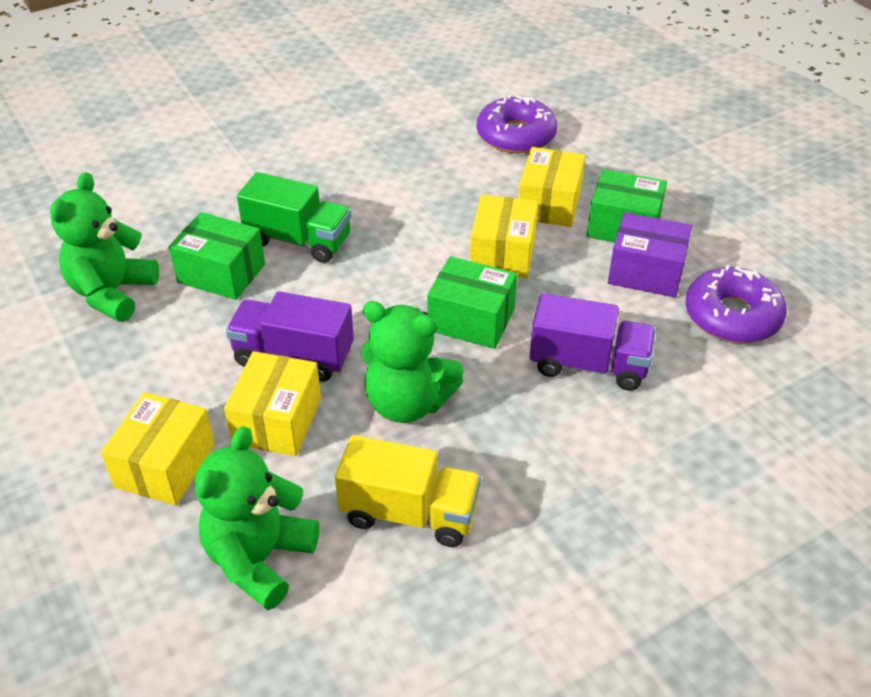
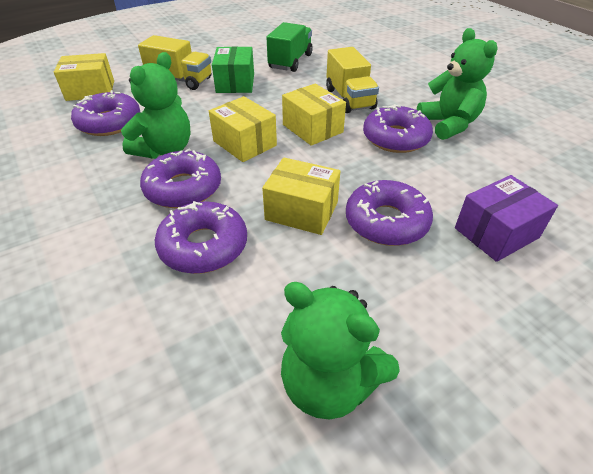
green box: [169,212,265,300] [427,256,517,349] [587,169,667,243] = 3 -> [212,46,254,93] = 1
purple donut: [477,94,557,154] [686,264,787,343] = 2 -> [71,90,140,136] [140,148,221,208] [155,201,247,274] [346,180,433,246] [363,104,433,153] = 5
purple truck: [226,291,354,381] [530,293,656,391] = 2 -> none = 0
yellow truck: [335,435,481,547] = 1 -> [138,35,211,90] [326,47,379,113] = 2

